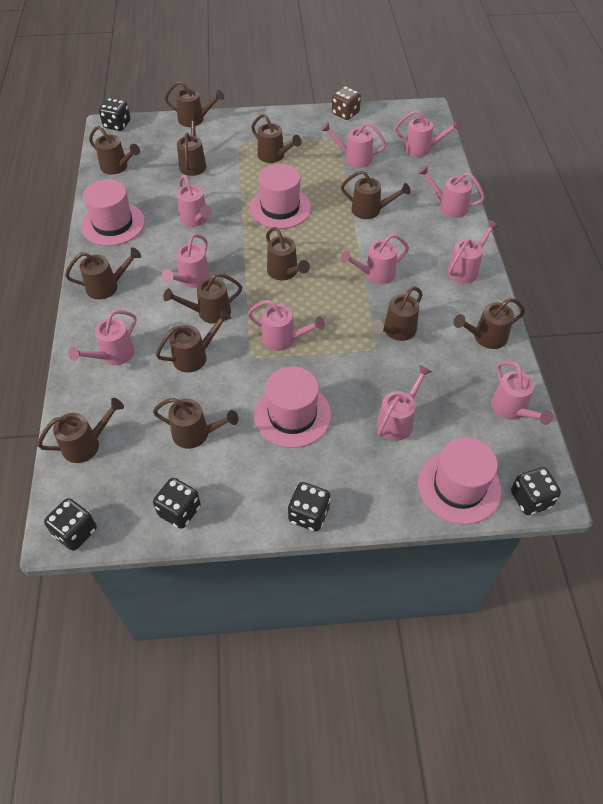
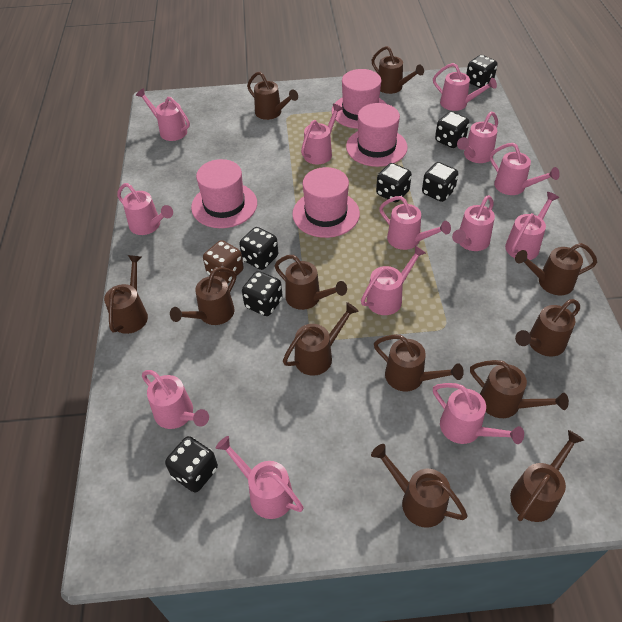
black dice: [44,498,97,551] [99,98,130,131] [153,478,201,529] [288,482,331,532] [511,467,561,515] = 5 -> [165,436,218,492] [239,227,278,270] [242,271,283,316] [376,163,412,202] [422,162,458,202] [435,111,469,148] [466,55,498,88] = 7
brown watering can: [37,398,124,463] [65,247,141,300] [89,126,140,175] [153,398,239,449] [156,309,231,372] [163,273,242,324] [165,81,224,127] [177,114,206,176] [251,114,302,163] [266,227,310,280] [341,170,410,219] [371,286,423,341] [454,298,525,349] = 13 -> [104,255,148,334] [170,267,236,325] [247,71,298,120] [275,255,347,310] [283,302,359,376] [371,444,468,528] [372,46,424,94] [374,335,464,391] [470,360,569,418] [510,430,584,522] [515,243,597,295] [515,299,580,357] = 12
pink watering can: [68,310,137,365] [162,234,210,288] [177,175,212,227] [248,300,325,351] [321,122,386,168] [340,234,409,284] [377,365,432,441] [395,110,461,157] [418,165,485,218] [447,220,499,284] [491,361,553,425] = 11 -> [117,183,173,235] [136,88,190,141] [142,370,209,429] [215,436,303,519] [301,104,343,164] [361,245,426,315] [379,196,451,250] [433,63,497,111] [433,383,524,444] [452,195,495,251] [457,112,498,163] [490,143,560,195] [505,192,559,260] = 13

